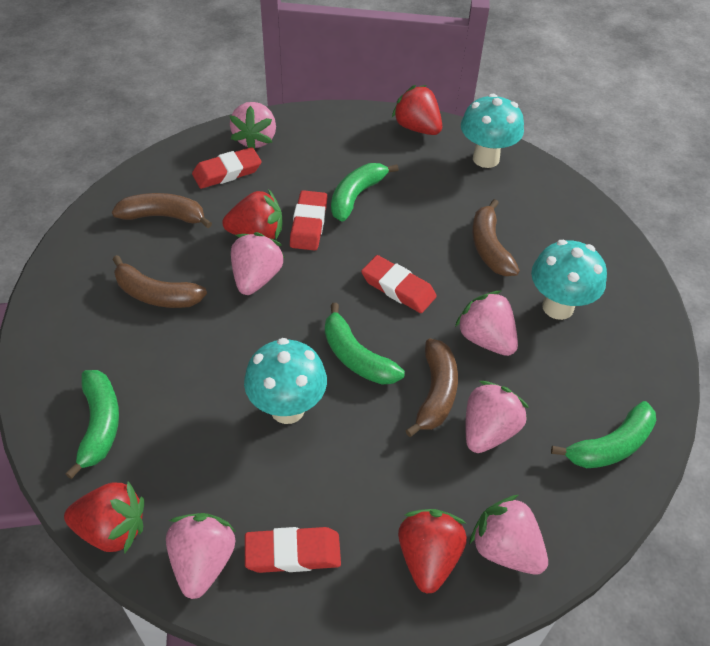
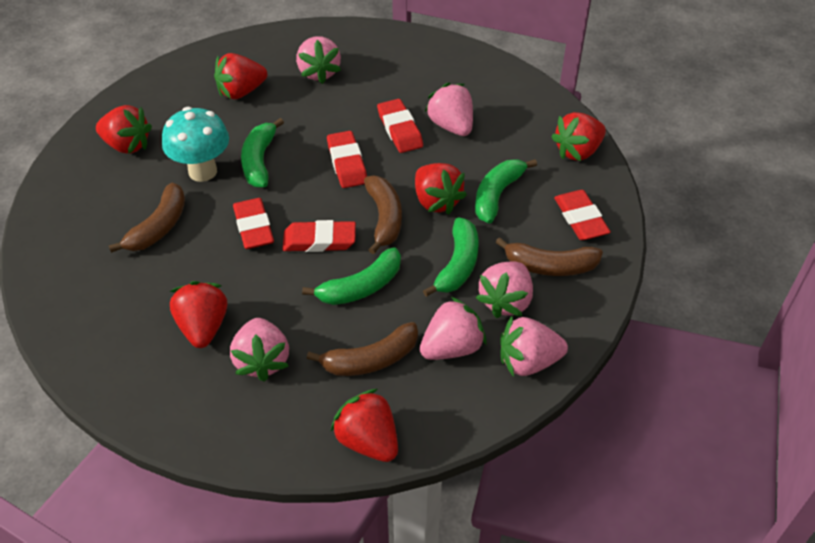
red eraser: [192,147,262,189] [245,527,341,573] [290,190,327,250] [361,255,437,313] = 4 -> [233,198,274,249] [283,220,356,252] [327,131,367,188] [377,99,423,153] [554,190,611,240] = 5
red strawberry: [64,481,144,554] [222,189,283,240] [392,85,442,135] [398,509,467,594] = 4 -> [96,105,152,154] [169,281,227,348] [214,53,267,99] [330,389,398,462] [415,163,467,214] [552,112,606,161] = 6
turquoise mushroom: [244,338,327,424] [461,94,524,168] [531,240,607,320] = 3 -> [162,107,229,182] = 1

